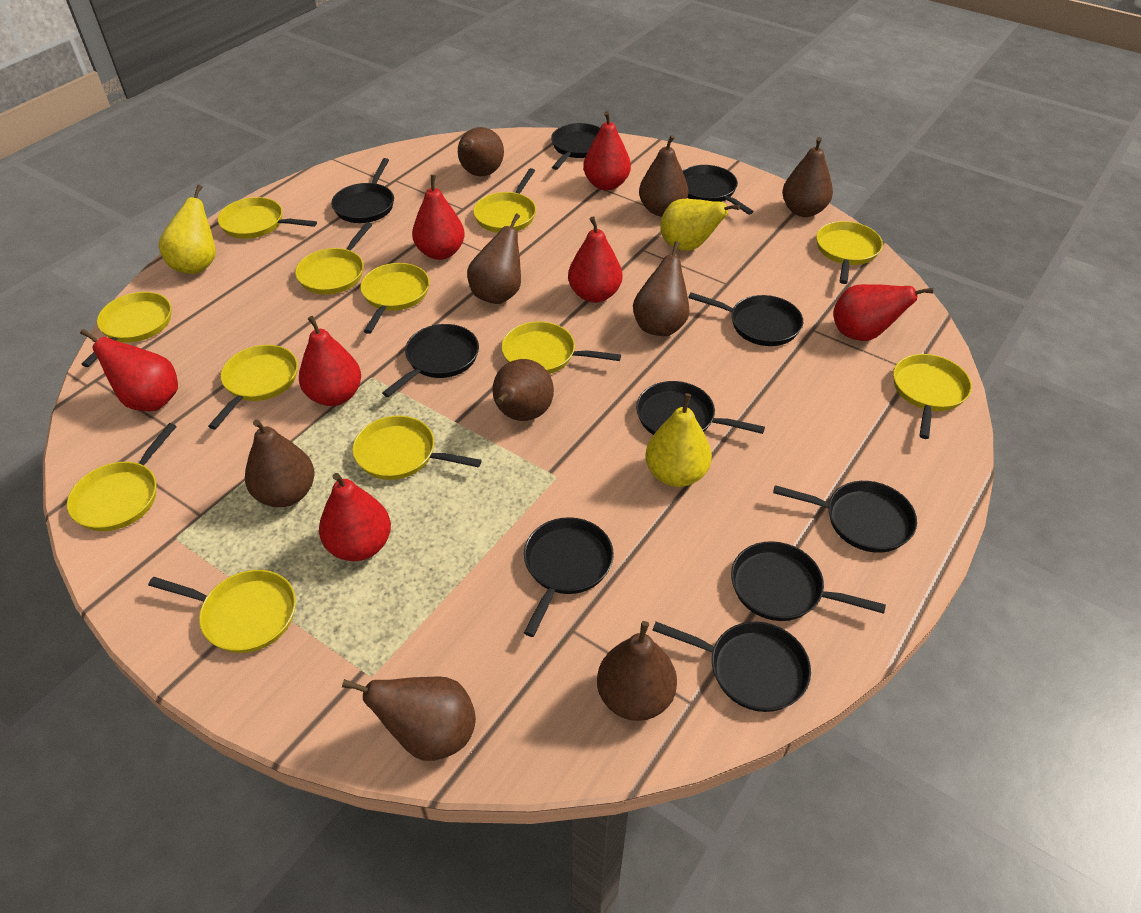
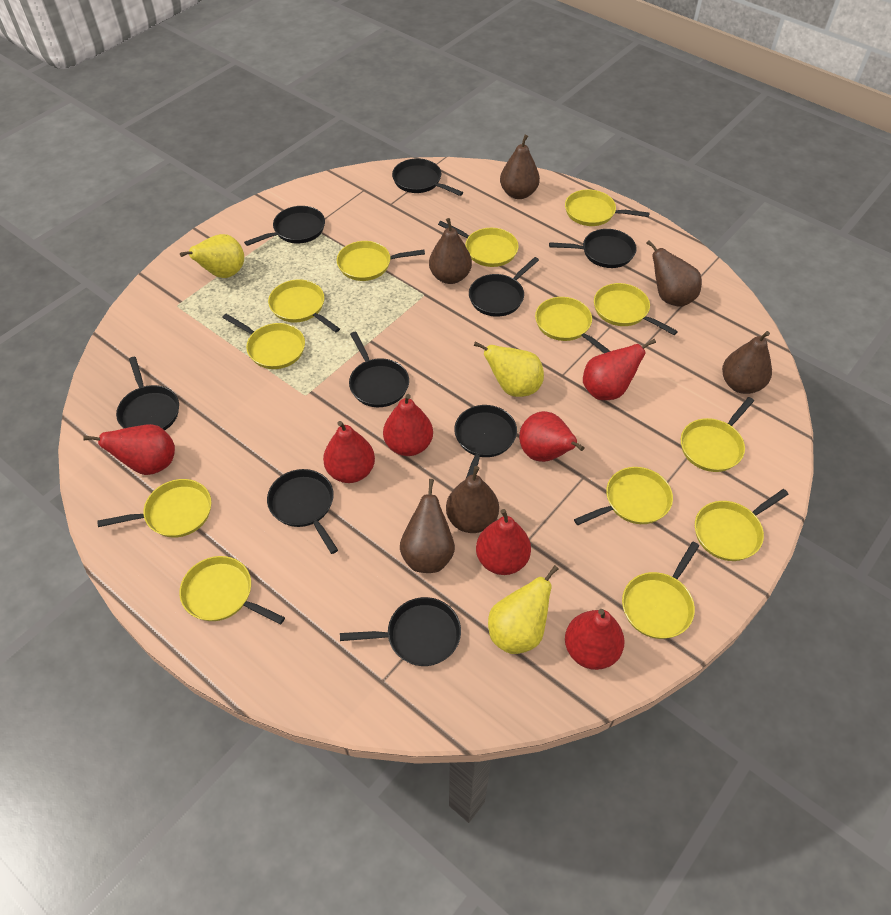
black pan: [331,158,394,223] [382,324,479,397] [524,517,614,637] [551,123,600,170] [636,381,765,435] [652,621,811,712] [682,165,754,215] [688,292,803,346] [731,541,886,621] [773,481,917,553] = 10 -> [116,357,179,430] [244,206,325,246] [267,469,338,554] [340,597,461,666] [349,332,409,407] [392,158,463,196] [454,405,517,478] [469,257,539,317] [549,229,637,268] = 9
brown pear: [245,420,314,507] [342,676,476,761] [458,127,504,176] [467,214,521,304] [493,359,554,421] [597,621,677,721] [633,241,689,336] [639,135,688,216] [782,137,833,217] = 9 -> [400,479,455,573] [429,218,472,284] [446,466,499,533] [500,135,540,199] [646,240,702,307] [722,331,772,394] = 6
yellow pan: [67,423,177,531] [81,292,171,367] [148,570,296,653] [208,345,298,429] [218,197,317,239] [295,222,372,295] [353,416,482,480] [360,263,430,334] [473,168,536,233] [501,322,621,374] [816,221,883,284] [893,354,972,439] = 12 -> [97,479,211,538] [179,556,285,624] [222,314,305,369] [268,279,340,332] [337,241,425,281] [438,221,519,267] [535,297,610,353] [565,189,649,226] [574,467,673,525] [594,283,678,335] [622,542,699,639] [681,397,754,472] [695,489,788,561] = 13

